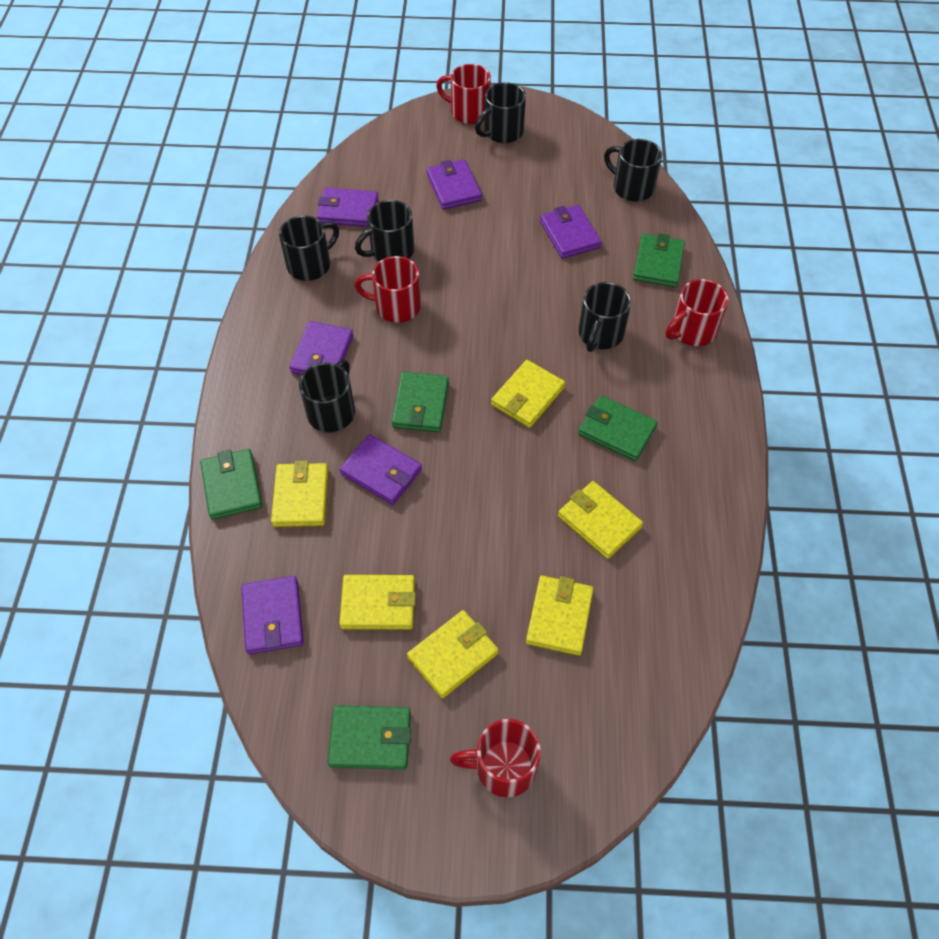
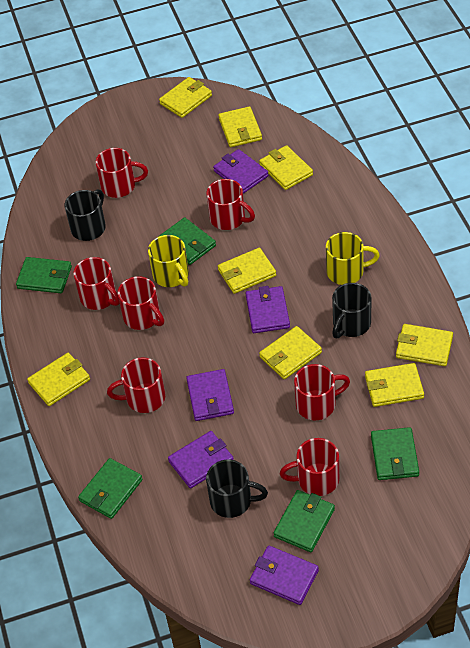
black mug: [279,215,339,281] [299,360,355,432] [355,200,414,261] [475,82,526,143] [579,282,631,352] [604,139,662,202] = 6 -> [65,189,106,241] [206,459,268,518] [332,283,372,338] = 3
purple wallet: [241,576,304,654] [289,321,353,375] [317,188,378,227] [340,435,422,505] [427,160,482,210] [540,205,601,259] = 6 -> [168,431,234,488] [186,369,234,421] [213,149,268,194] [246,286,290,333] [250,546,319,605] = 5
red mug: [355,256,421,323] [436,64,491,124] [450,719,541,798] [666,279,729,346] = 4 -> [73,257,120,310] [96,148,148,198] [107,357,165,413] [118,276,164,330] [207,179,255,230] [280,438,339,496] [294,364,350,420] = 7
yellow mug: none = 0 -> [148,235,189,287] [326,232,380,285] = 2
yellow wallet: [271,460,328,527] [339,575,416,630] [407,610,499,698] [491,360,565,428] [526,576,594,656] [558,481,643,559] = 6 -> [27,353,90,406] [159,77,212,118] [218,106,262,147] [218,248,276,294] [259,145,313,190] [259,326,322,379] [365,363,424,407] [396,324,453,366] = 8

